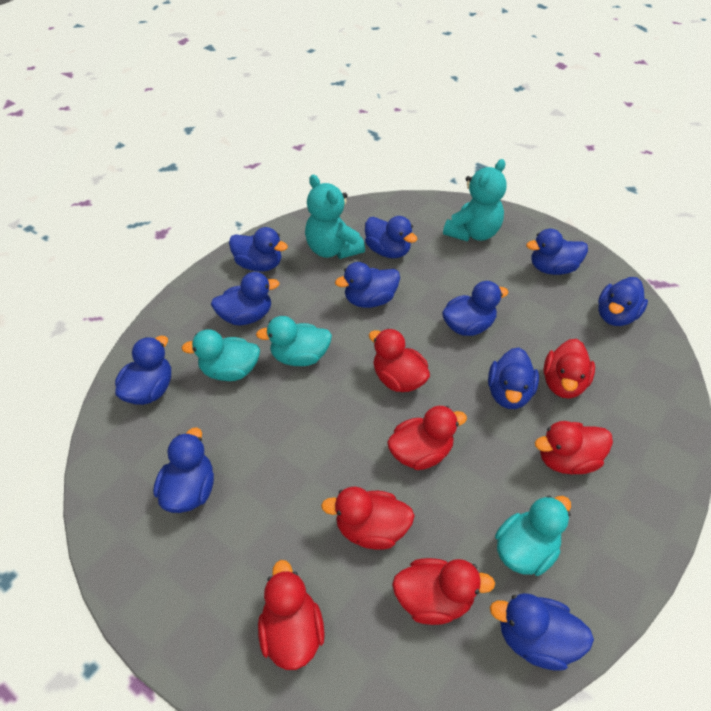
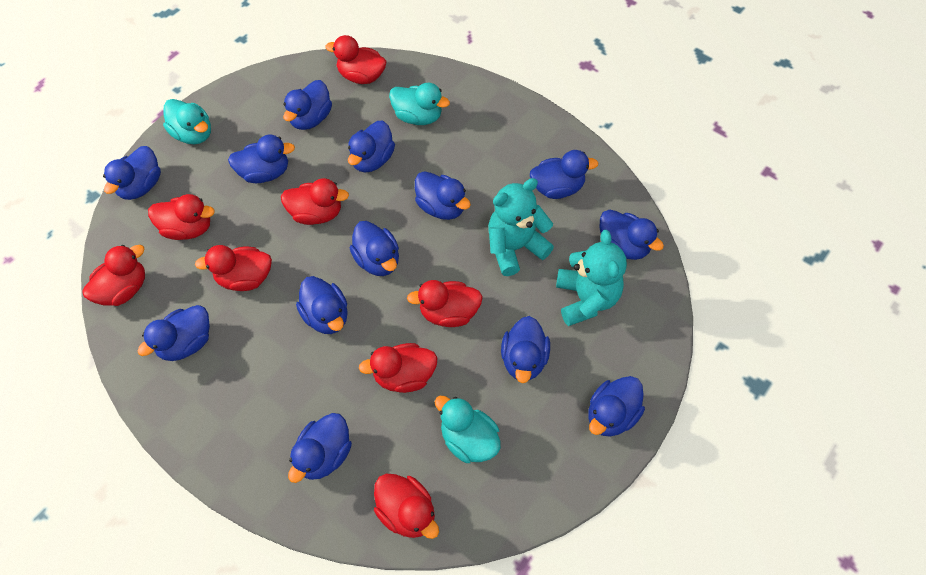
blue duck: [115,336,171,405] [153,427,214,513] [211,272,280,325] [229,227,288,272] [335,262,400,308] [365,216,417,258] [442,281,509,336] [488,348,539,409] [490,593,594,670] [526,229,588,275] [598,277,648,326] = 11 -> [103,146,161,200] [138,305,210,361] [228,135,295,183] [283,80,332,130] [288,413,352,483] [296,276,348,334] [348,121,395,173] [350,221,399,276] [415,171,471,220] [501,316,550,383] [530,150,598,199] [588,376,645,437] [600,209,664,260] = 13
red duck: [258,560,325,670] [321,487,415,549] [369,328,430,392] [387,406,467,470] [392,558,495,625] [535,421,613,474] [543,339,595,399] = 7 -> [83,245,145,306] [148,194,215,240] [195,245,272,291] [281,178,349,225] [325,35,387,84] [359,343,437,393] [374,473,439,539] [407,280,483,327] = 8

